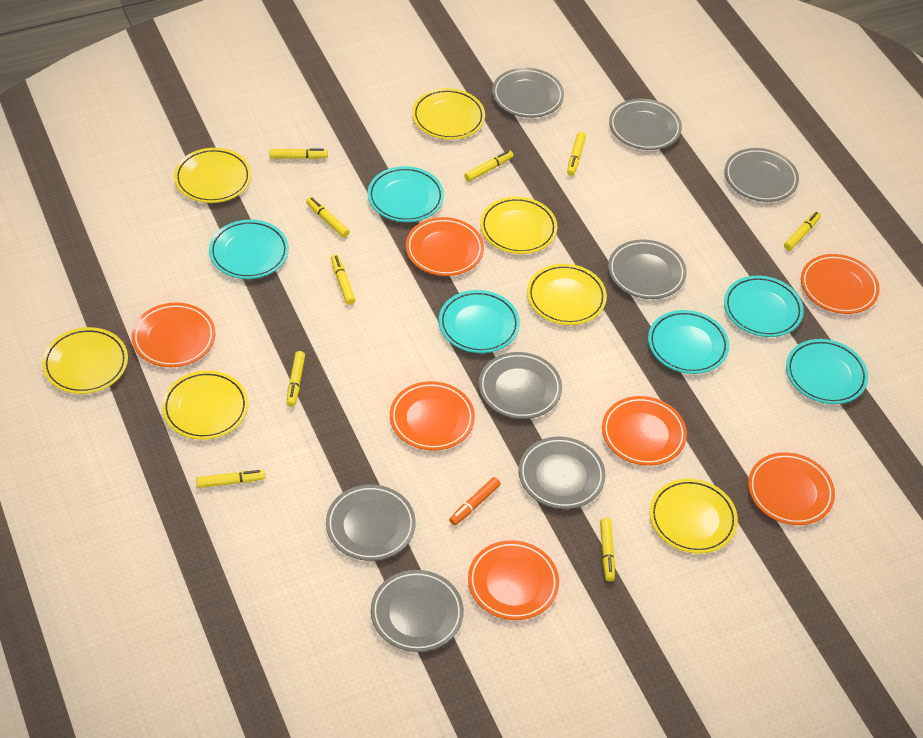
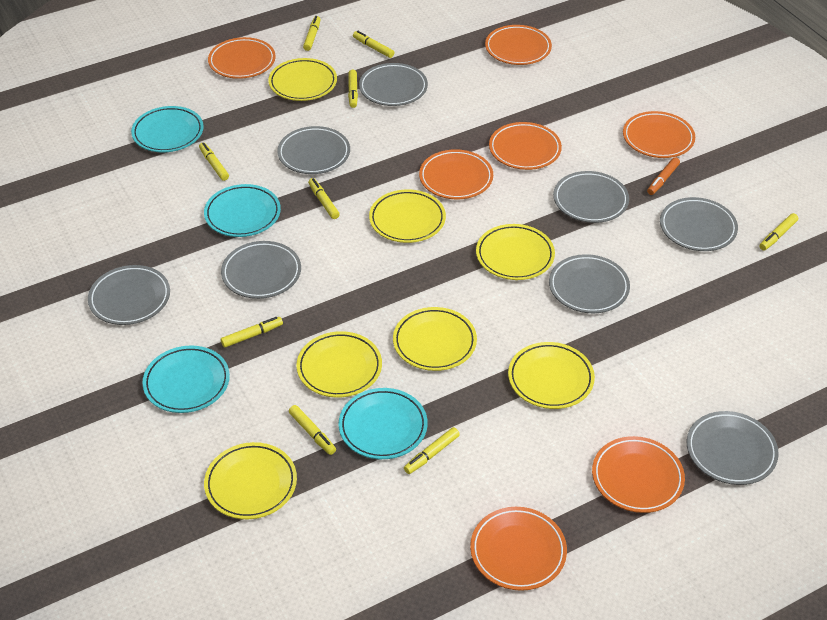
turquoise plate: [209,220,289,279] [368,166,444,222] [439,290,520,353] [648,310,729,374] [724,276,804,337] [786,339,868,404] = 6 -> [131,106,204,152] [142,346,230,413] [204,184,281,237] [339,388,428,459] = 4

